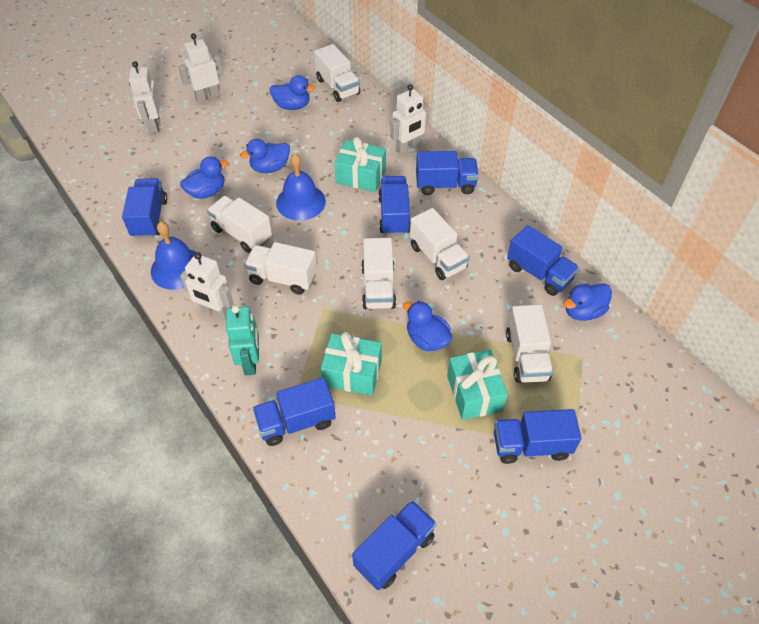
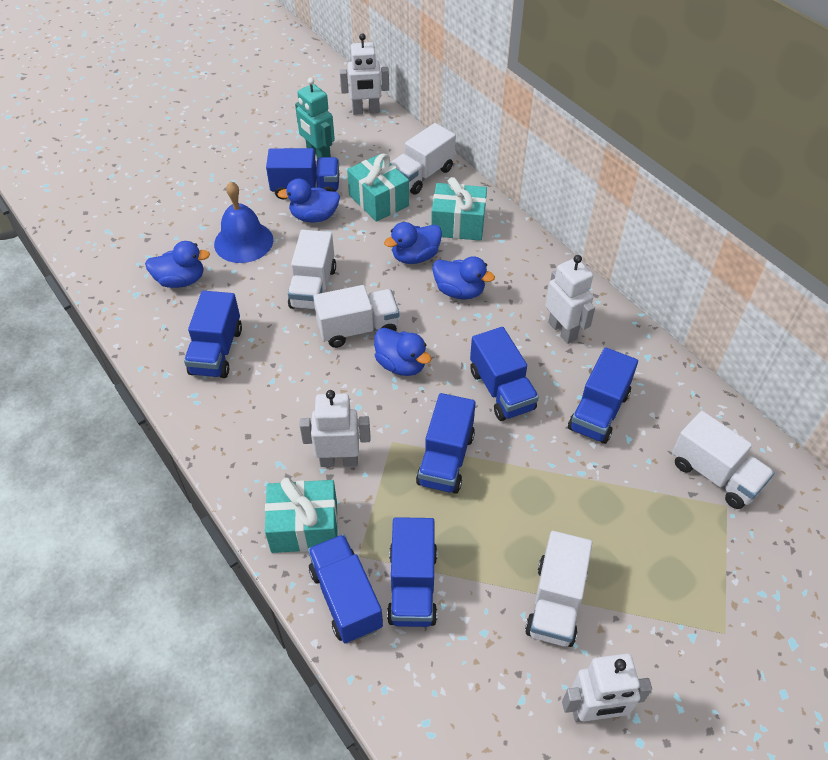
blue bell: [151,221,196,290] [276,153,326,221] = 2 -> [214,182,273,263] = 1
white truck: [207,196,272,253] [244,242,317,295] [314,44,360,102] [361,238,396,309] [410,208,470,280] [506,305,553,383] = 6 -> [288,230,336,310] [313,285,399,348] [391,123,456,195] [525,531,592,647] [672,411,775,509] = 5

